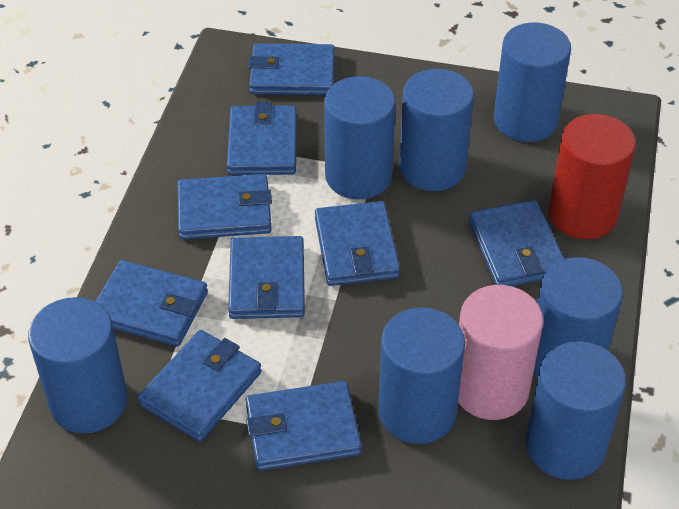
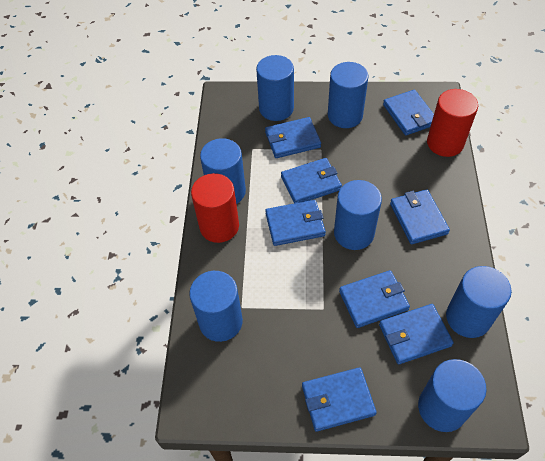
blue wallet: [95,260,208,346] [138,330,262,441] [177,174,272,239] [227,102,297,175] [228,236,305,319] [246,381,362,471] [248,43,335,95] [315,201,400,286] [469,200,564,286] = 9 -> [265,117,321,158] [265,200,326,246] [281,158,342,203] [302,367,377,432] [339,270,410,328] [379,304,454,365] [383,90,434,135] [390,189,450,244] = 8
pink cylinder: [458,285,543,420] = 1 -> none = 0
red cylinder: [548,114,636,239] = 1 -> [191,173,239,243] [427,89,478,157] = 2

